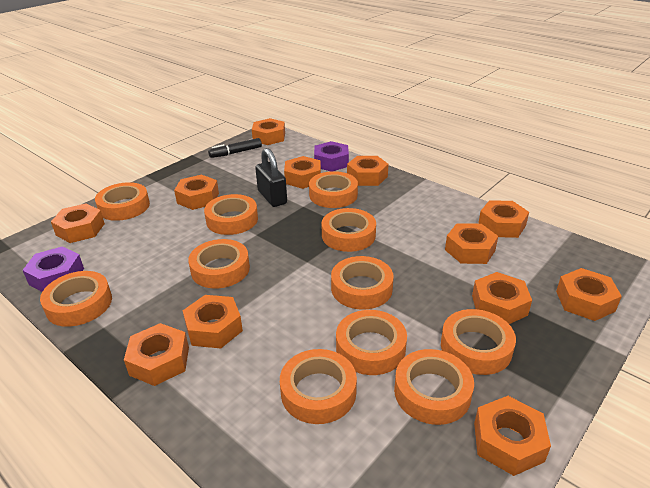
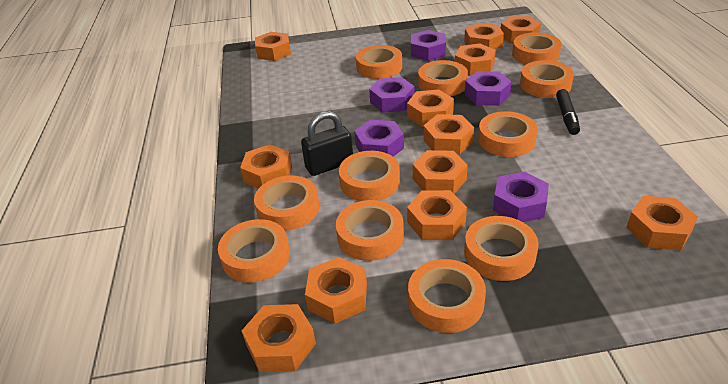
purple nut: [23,246,84,292] [314,141,349,171] = 2 -> [354,120,404,157] [369,77,415,113] [411,30,446,61] [465,71,512,106] [493,172,549,222] = 5

